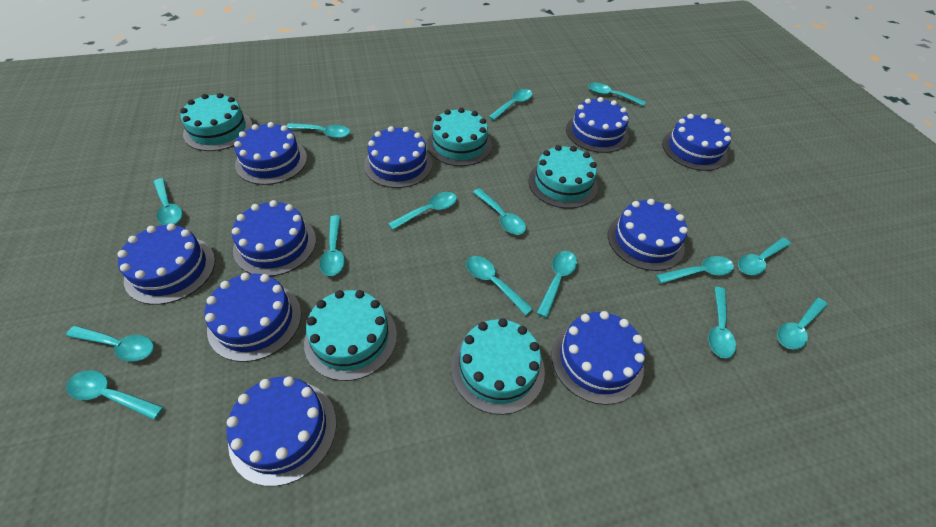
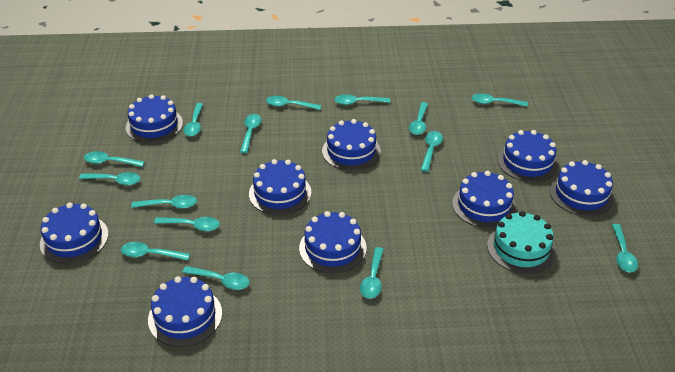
blue cake: [118,223,215,305] [205,273,301,362] [226,376,336,486] [232,200,316,276] [234,122,307,185] [364,126,433,188] [552,311,645,405] [566,97,629,153] [608,199,688,271] [662,114,731,171] = 10 -> [40,203,109,264] [126,94,183,143] [148,276,222,347] [249,159,311,215] [299,211,367,273] [322,119,381,171] [452,171,517,228] [498,130,558,182] [550,160,614,216] = 9
turquoise cake: [180,93,253,151] [304,290,397,381] [427,108,492,166] [451,318,545,415] [529,145,598,209] = 5 -> [487,211,556,274] = 1

